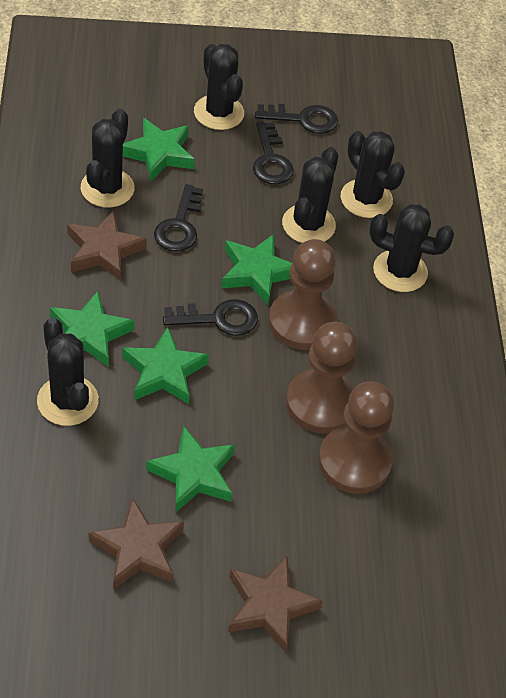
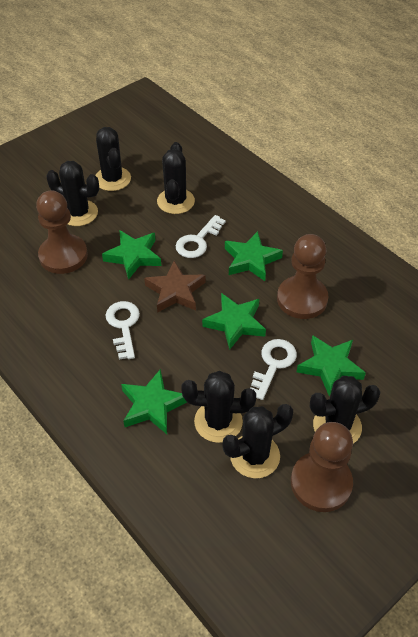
black key: [154,184,203,252] [163,299,258,336] [253,122,294,184] [255,104,338,134] = 4 -> none = 0
brown star: [67,210,147,281] [89,497,184,590] [228,556,323,653] = 3 -> [144,261,206,313] = 1
white key: none = 0 -> [105,301,140,360] [176,215,226,258] [250,339,297,400] = 3

